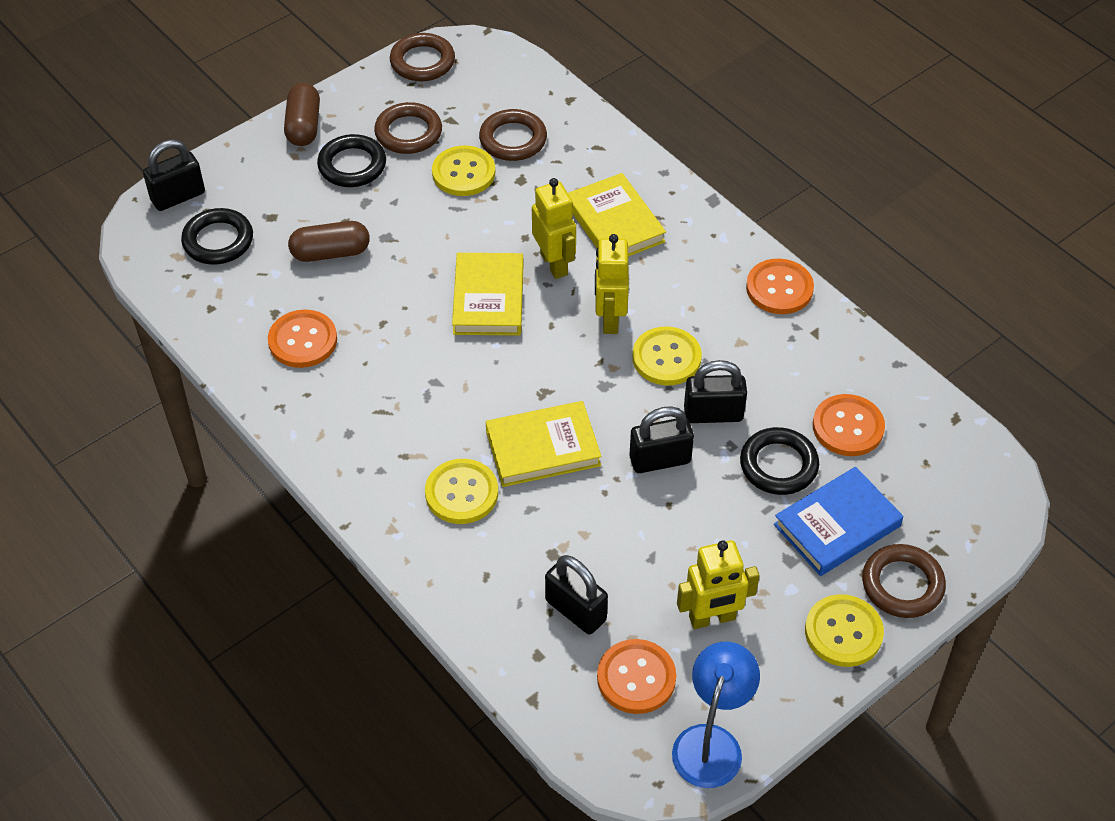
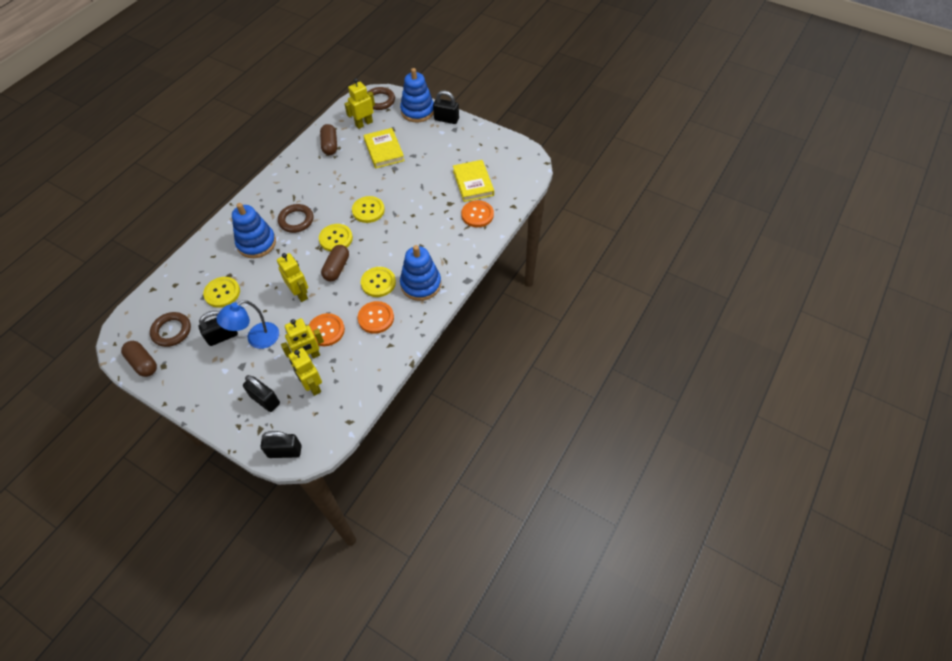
black ring: [181,208,253,265] [317,134,386,187] [740,427,819,495] = 3 -> none = 0
blue book: [774,467,903,576] = 1 -> none = 0
blue stacking toy: none = 0 -> [232,203,276,258] [400,68,434,122] [400,245,441,301] = 3
brown capsule: [284,83,320,146] [288,221,370,262] = 2 -> [121,341,157,377] [320,124,337,155] [321,245,349,281] = 3
brown ring: [374,102,442,154] [390,33,455,81] [479,109,547,161] [862,544,946,618] = 4 -> [150,312,191,347] [278,204,314,233] [367,87,395,110] = 3
orange button: [268,310,337,368] [597,639,676,714] [746,258,814,314] [813,394,885,456] = 4 -> [309,313,345,346] [357,301,394,334] [461,200,494,227] = 3
yellow book: [452,253,524,335] [486,401,601,487] [568,173,666,257] = 3 -> [364,128,405,168] [453,160,494,202] = 2
yellow robot: [532,178,576,279] [595,234,629,334] [677,540,760,629] = 3 -> [277,253,308,302] [281,318,324,359] [288,348,322,396] [344,78,375,129] = 4

